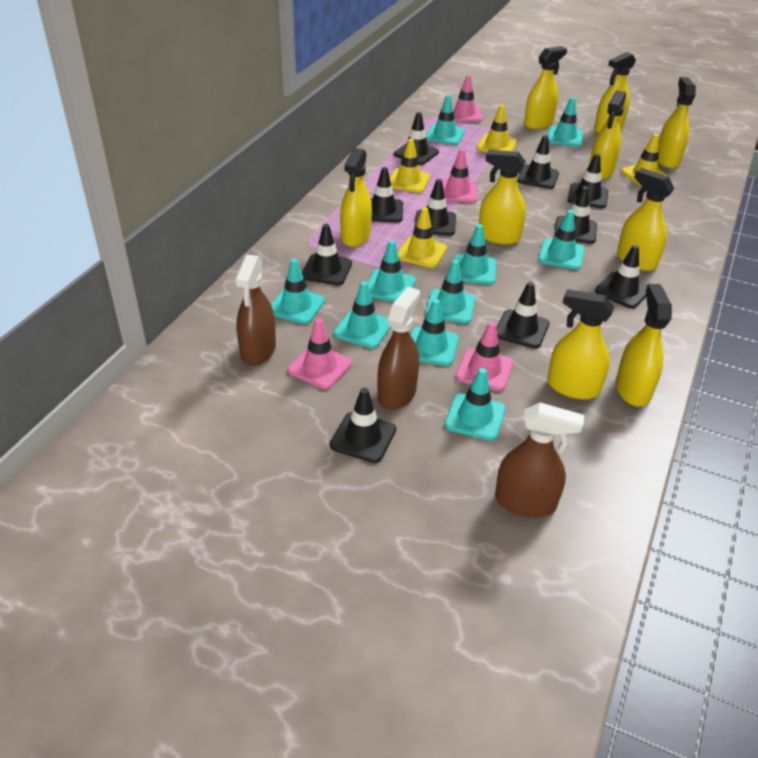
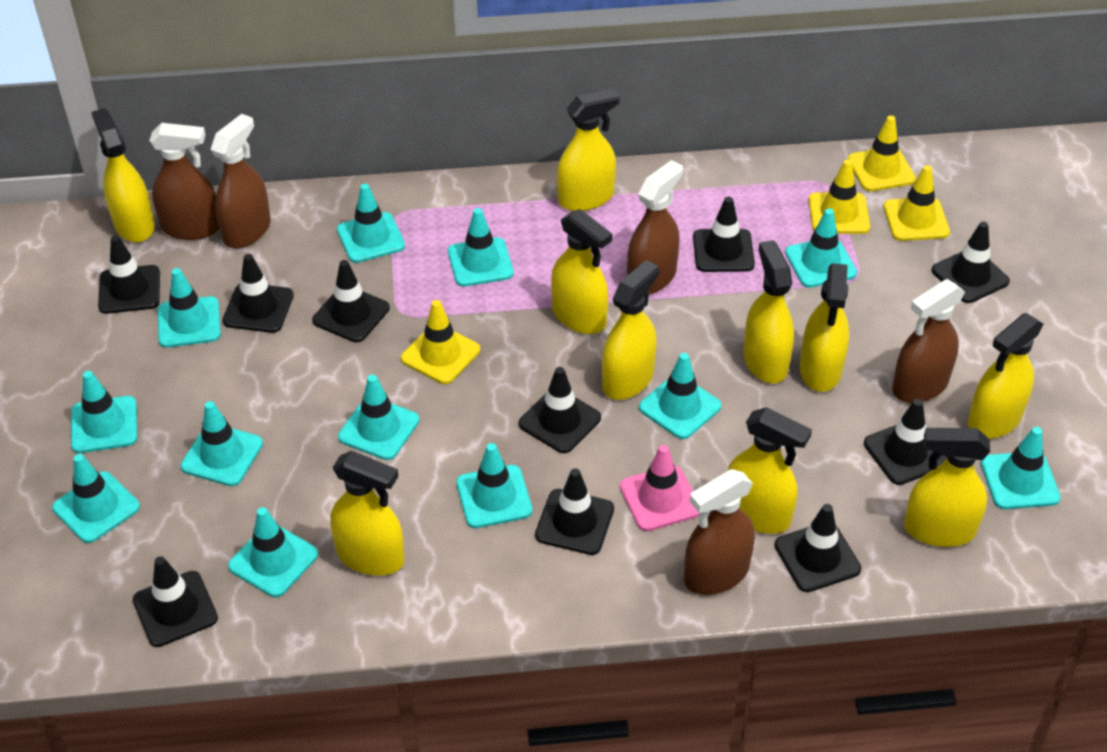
brown spray bottle: [235,255,276,366] [377,287,420,410] [495,403,584,518] = 3 -> [149,123,220,240] [210,114,271,248] [627,160,683,294] [684,469,755,595] [892,279,965,403] = 5
pink traffic cone: [288,318,352,389] [442,149,477,203] [452,75,483,122] [456,322,513,391] = 4 -> [620,445,700,531] = 1
turquoise traffic cone: [271,259,325,324] [334,281,391,349] [368,240,416,302] [410,299,459,366] [425,260,475,324] [426,95,465,145] [445,368,506,441] [453,224,496,285] [538,210,585,270] [548,97,583,147] = 10 -> [52,454,140,543] [71,371,137,453] [158,268,221,348] [181,401,263,486] [228,507,318,597] [337,184,405,263] [338,375,419,460] [448,208,514,287] [456,443,532,528] [639,353,721,439] [785,209,857,288] [981,427,1061,509] = 12
yellow spray bottle: [340,148,372,247] [479,150,526,245] [524,46,567,129] [547,289,614,399] [589,90,626,180] [594,52,636,133] [616,284,672,407] [617,168,674,271] [658,77,696,168] = 9 -> [91,108,155,242] [330,451,404,576] [551,209,612,334] [557,88,620,211] [602,260,659,400] [727,407,812,534] [743,240,794,383] [800,263,849,392] [904,428,990,547] [968,313,1044,439] = 10

